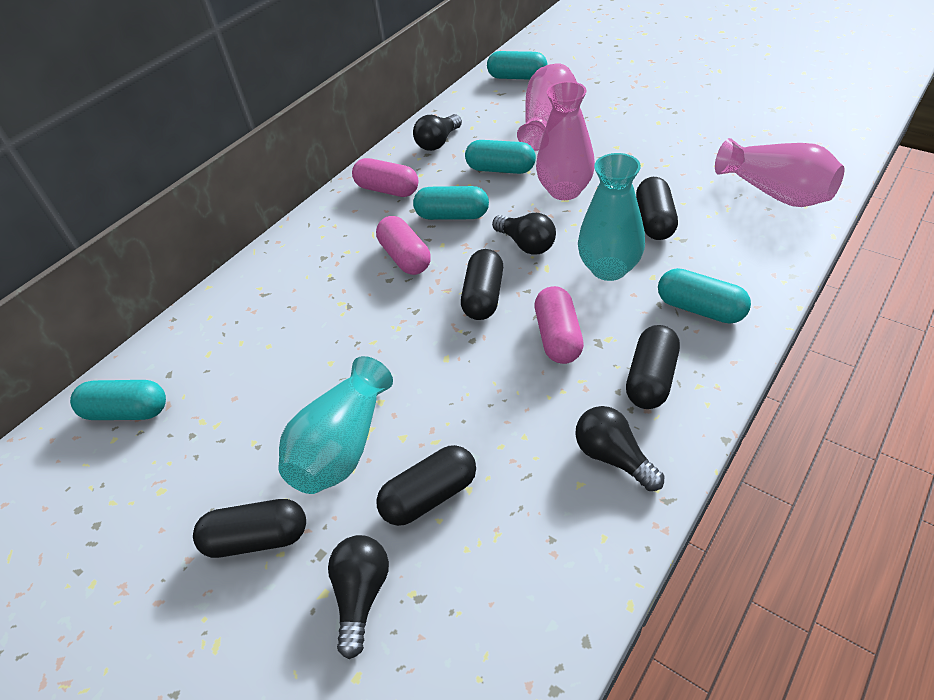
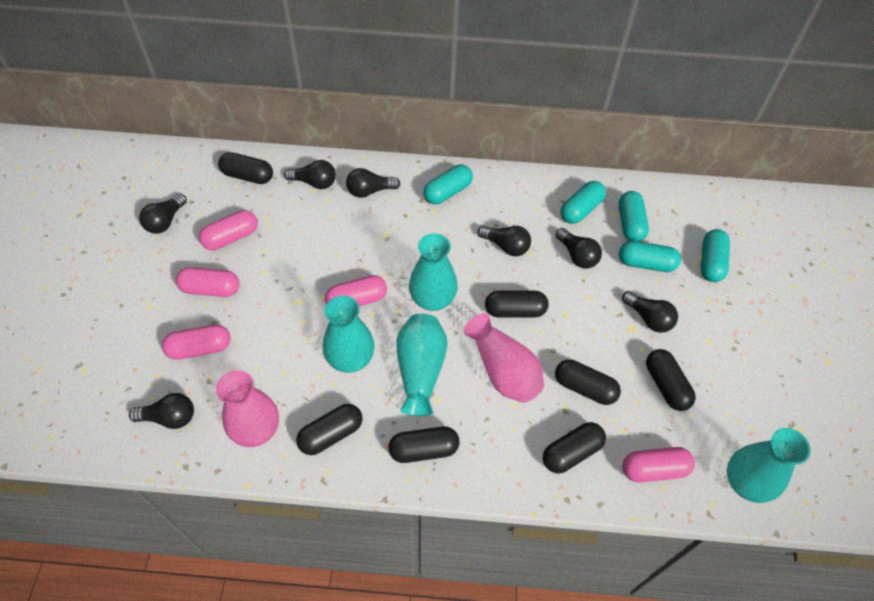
black capsule: [193,499,306,558] [376,445,476,526] [461,249,503,320] [626,325,680,409] [636,177,678,240] = 5 -> [218,152,273,184] [296,404,362,455] [388,426,460,463] [485,291,548,318] [543,422,606,473] [555,359,621,405] [646,349,696,411] = 7
black light bulb: [328,535,389,659] [413,114,462,151] [492,213,556,255] [575,406,664,491] = 4 -> [129,393,194,429] [139,193,187,234] [284,160,336,189] [346,168,400,198] [477,225,531,256] [555,228,602,268] [622,291,678,333] = 7
pink capsule: [352,158,418,197] [376,216,431,275] [535,286,584,364] = 3 -> [162,324,230,360] [176,267,240,297] [199,210,257,250] [325,275,387,306] [622,447,695,483] = 5
pink vase: [517,63,577,151] [536,81,595,200] [715,138,844,207] = 3 -> [216,370,279,447] [464,313,544,403] = 2
turquoise vase: [279,356,393,494] [578,153,645,281] = 2 -> [323,295,375,373] [396,314,447,416] [409,233,458,311] [727,428,811,503] = 4

